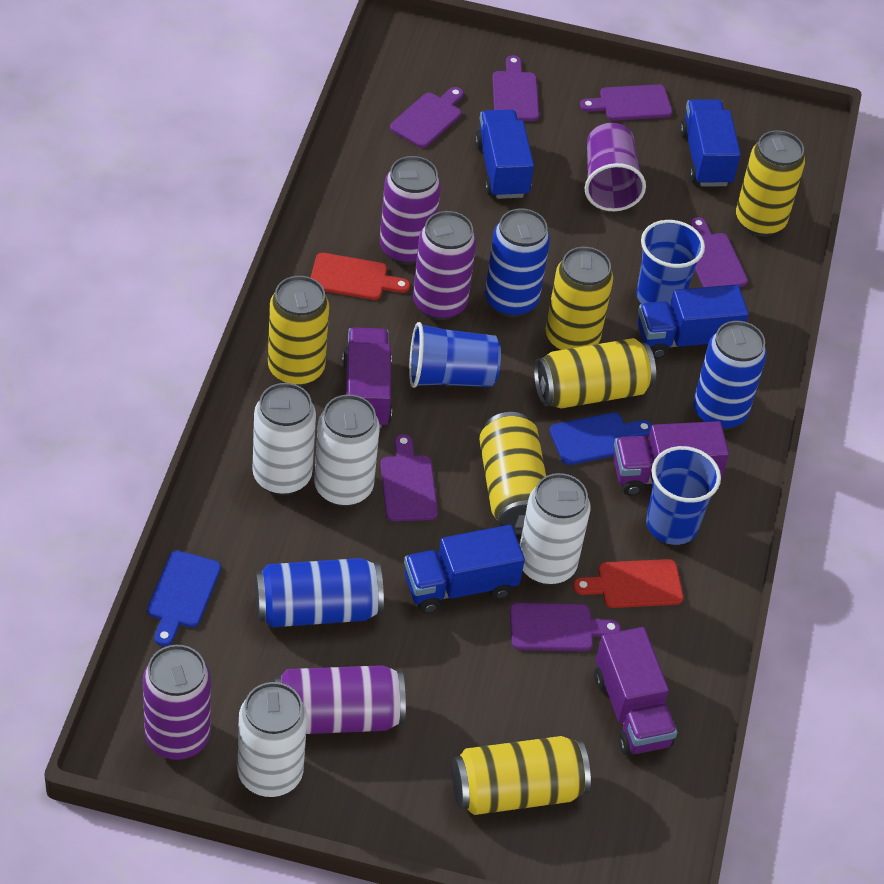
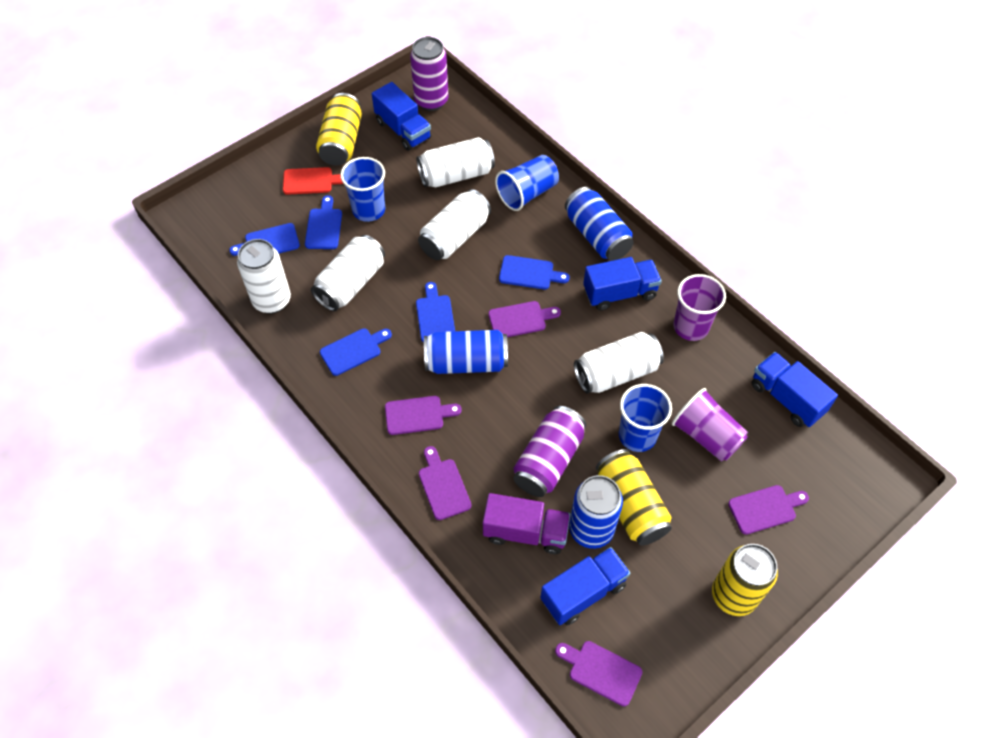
blue cutting board: [147,551,221,646] [550,412,652,465] = 2 -> [229,223,300,256] [305,195,342,249] [320,328,392,376] [416,282,455,343] [499,255,570,289] = 5
purple can: [143,645,211,760] [274,665,406,734] [380,156,441,265] [413,211,476,320] = 4 -> [410,37,449,111] [513,406,586,497] = 2
purple cup: [585,123,646,212] = 1 -> [672,388,748,462] [673,274,726,341] = 2
purple cutting board: [380,434,438,521] [390,87,463,148] [492,55,539,121] [510,603,621,651] [580,84,672,121] [690,217,748,287] = 6 -> [385,396,462,435] [419,446,472,520] [488,301,561,337] [555,641,642,707] [728,485,809,535] = 5
purple truck: [342,327,392,428] [595,627,677,755] [613,421,729,496] = 3 -> [483,493,570,554] = 1
red cutting board: [311,253,410,300] [573,559,683,608] = 2 -> [283,167,344,195] = 1
white can: [237,682,307,797] [252,383,316,495] [314,394,380,507] [520,473,590,585] = 4 -> [237,239,291,314] [311,235,385,311] [416,137,495,187] [418,189,491,260] [574,332,664,394] = 5
yellow can: [268,276,329,387] [452,736,591,815] [479,412,546,535] [534,338,656,408] [546,247,613,350] [736,130,805,237] = 6 -> [316,93,362,166] [596,449,671,546] [712,544,778,616] = 3

